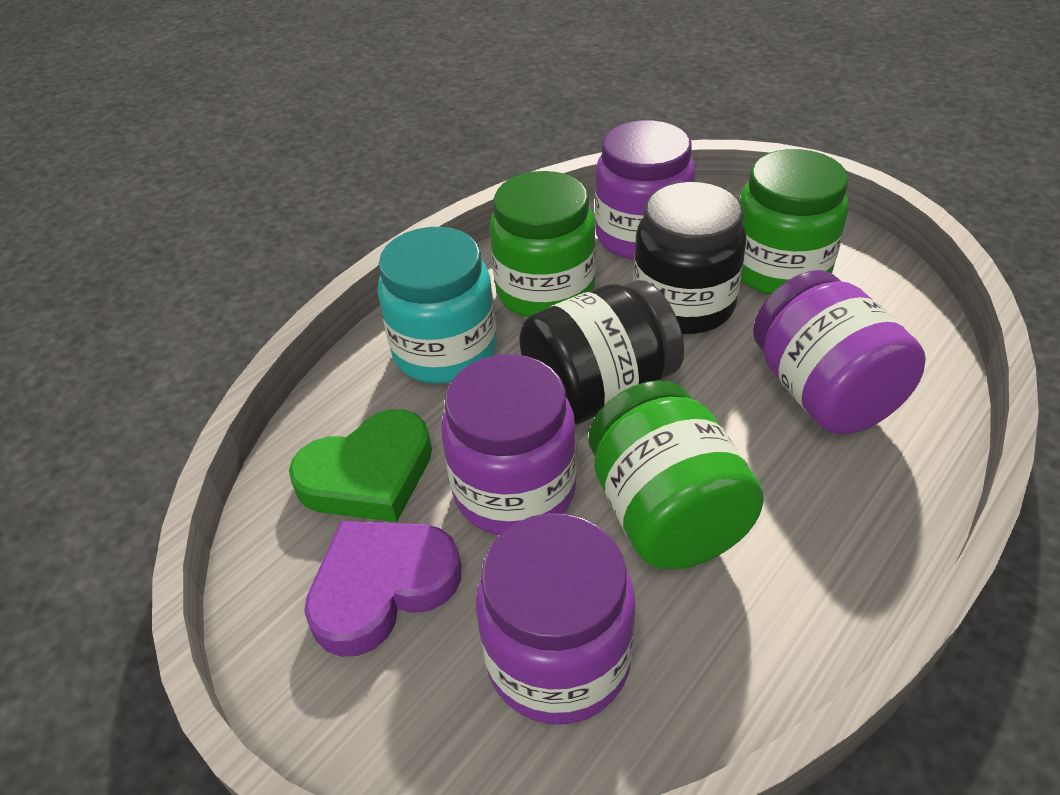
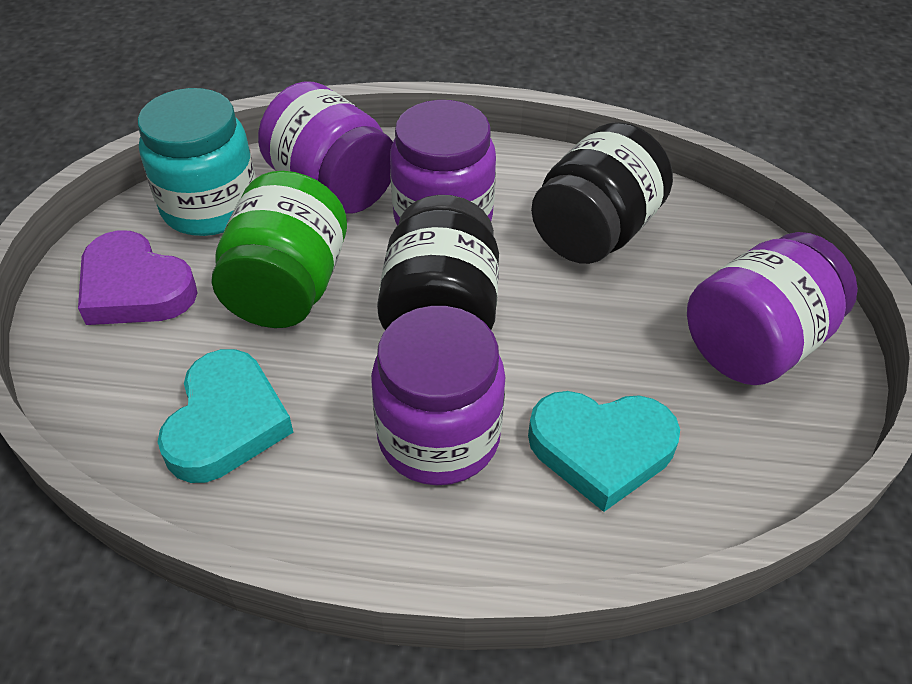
green heart: [289,409,432,522] = 1 -> none = 0
green jar: [489,171,596,317] [589,380,764,570] [740,149,849,295] = 3 -> [212,171,347,328] = 1
turquoise heart: none = 0 -> [158,349,293,483] [528,391,680,512] = 2

